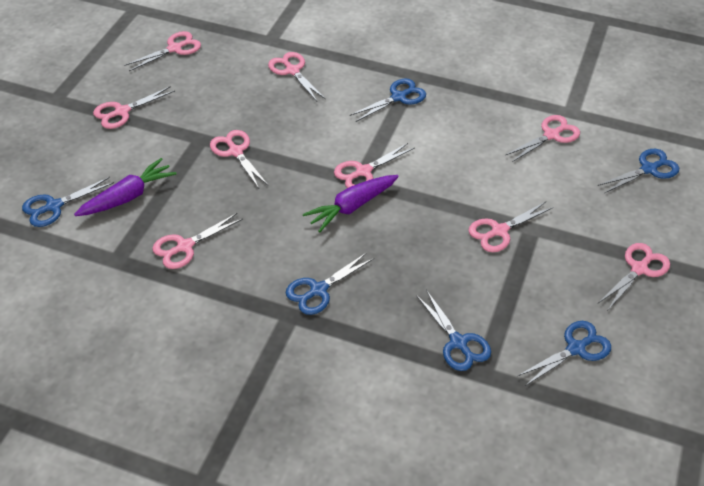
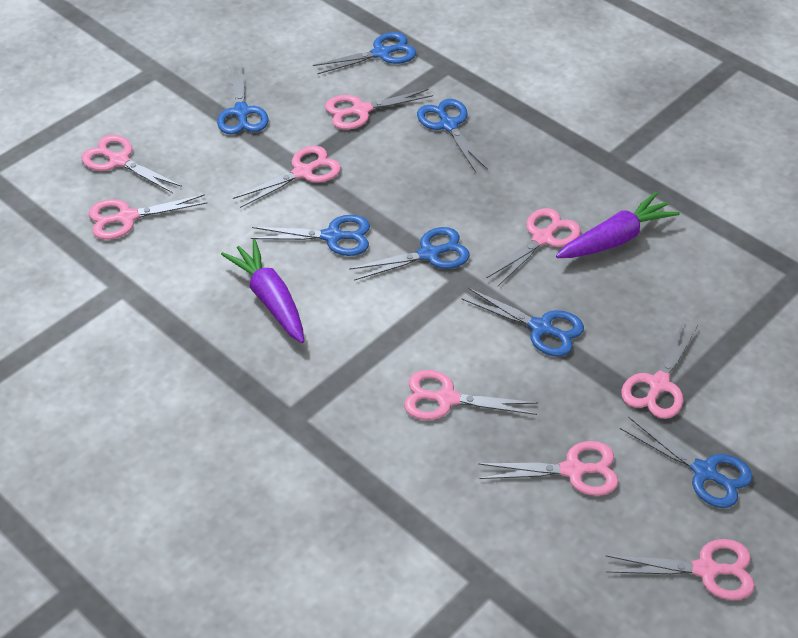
blue scissors: [22,177,114,227] [286,252,374,315] [350,79,426,122] [416,290,491,371] [518,321,611,386] [598,149,679,193] = 6 -> [217,64,268,134] [251,215,370,256] [313,32,416,74] [349,227,470,281] [417,99,488,172] [462,288,584,357] [620,417,753,508] = 7

